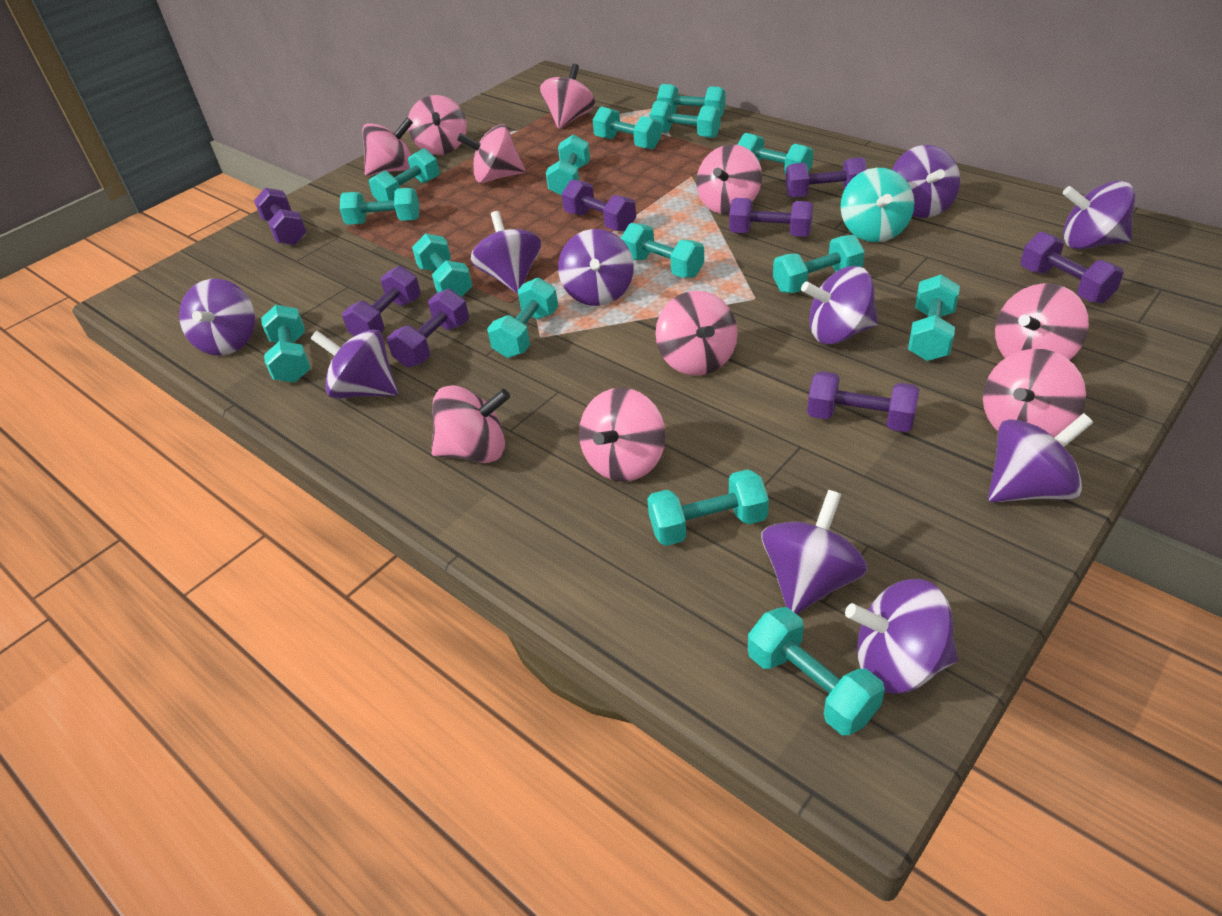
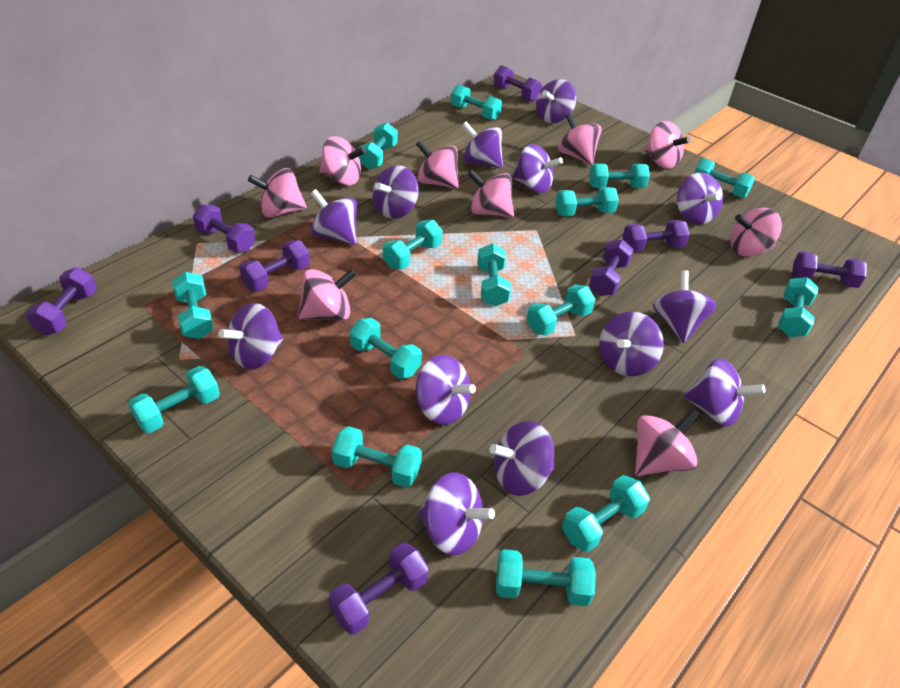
pink spinning top: [362,117,413,176] [408,95,467,155] [431,385,510,463] [457,124,526,183] [540,64,595,129] [579,388,666,482] [655,291,738,376] [696,144,762,214] [983,349,1086,438] [995,283,1089,360] = 10 -> [248,168,307,218] [298,269,357,321] [320,136,366,185] [416,140,459,189] [468,170,514,217] [558,112,602,165] [635,408,700,476] [644,121,691,169] [730,208,782,257] = 9
purple spinning top: [179,279,255,355] [311,329,398,399] [470,211,541,293] [558,229,634,306] [761,490,868,614] [801,266,878,344] [845,579,958,694] [892,145,960,218] [988,413,1093,502] [1063,181,1135,250] = 10 -> [218,303,283,370] [311,189,357,245] [373,165,419,219] [415,355,476,425] [418,472,495,556] [462,122,503,168] [489,421,555,496] [512,144,563,193] [536,79,576,123] [599,312,664,376] [653,270,716,343] [677,172,723,225] [683,358,766,427] = 13
turquoise spinning top: [841,168,914,242] = 1 -> none = 0

